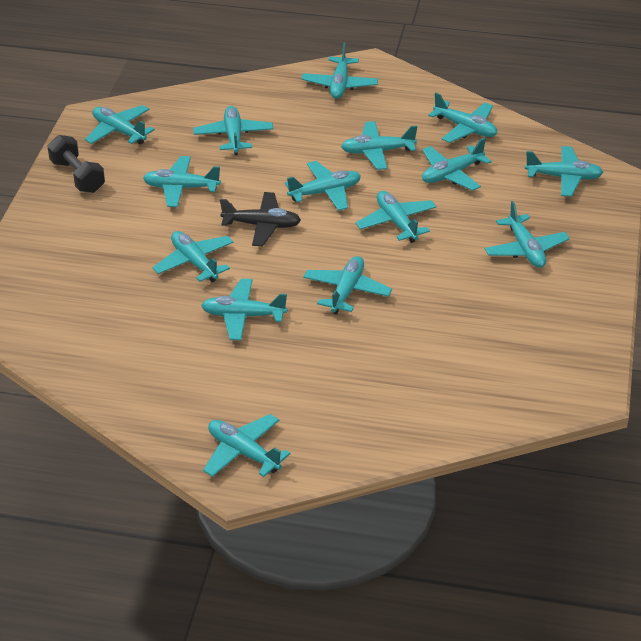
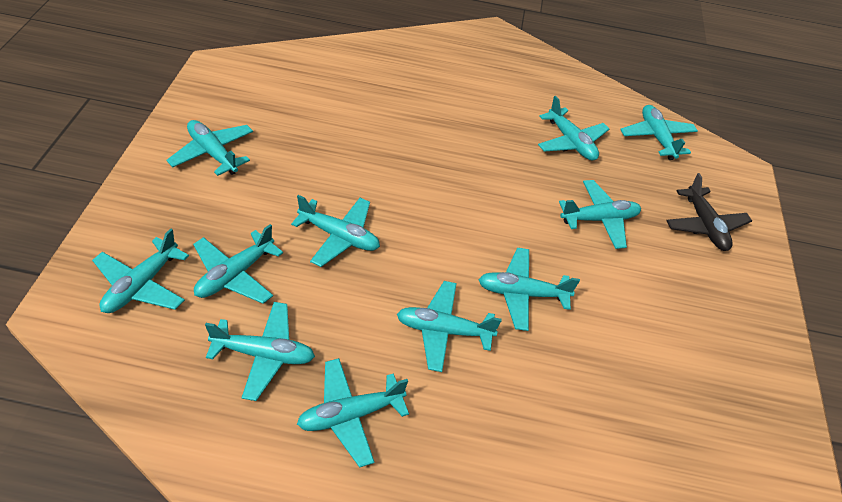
black dumbbell: [47,135,105,193] = 1 -> none = 0
turquoise plane: [85,105,155,144] [143,156,221,207] [152,231,234,282] [193,106,273,155] [201,278,287,340] [203,414,290,477] [285,161,361,211] [301,43,378,99] [303,256,392,315] [341,121,417,170] [356,191,437,243] [422,138,492,191] [428,93,497,143] [485,201,570,268] [525,146,603,197] = 15 -> [92,229,189,313] [166,120,253,176] [193,224,283,304] [205,302,315,401] [291,195,380,267] [297,358,409,468] [397,281,502,372] [479,248,580,331] [538,96,609,161] [559,180,641,249] [620,105,698,160] = 11

